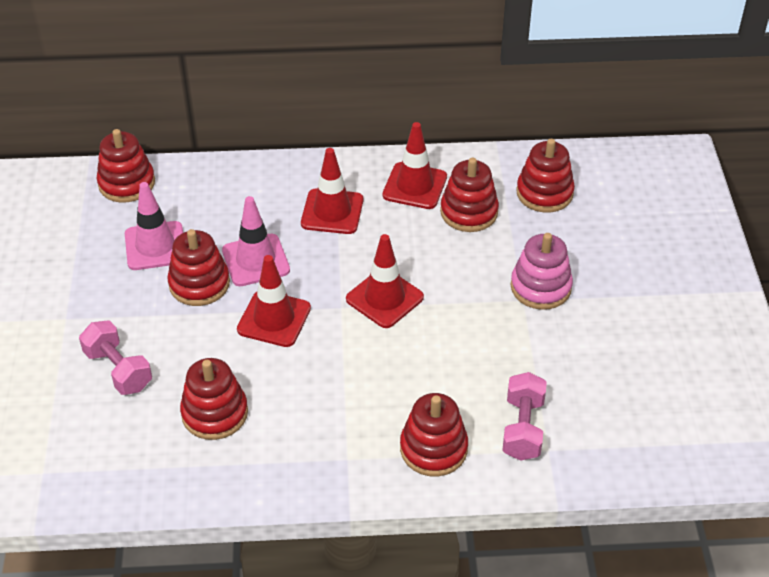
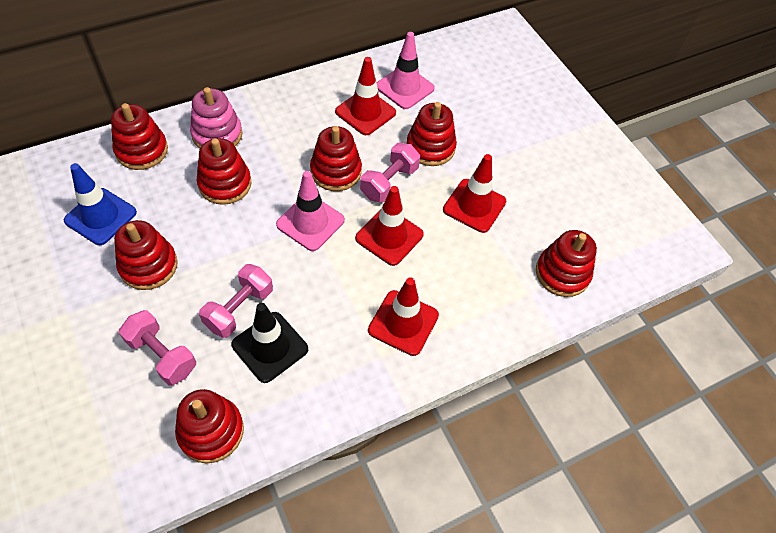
black traffic cone: none = 0 -> [232,303,308,383] = 1
blue traffic cone: none = 0 -> [64,163,137,245] = 1
pink dumbbell: [79,320,152,395] [502,372,547,461] = 2 -> [119,310,196,385] [199,264,273,338] [360,143,420,202] = 3
red stacking toy: [97,129,155,203] [167,229,230,306] [180,358,248,440] [400,393,468,477] [440,158,499,232] [516,139,575,212] = 6 -> [111,103,168,170] [114,220,178,290] [175,389,244,463] [197,138,251,205] [310,126,362,191] [407,102,457,166] [536,230,597,297] = 7

